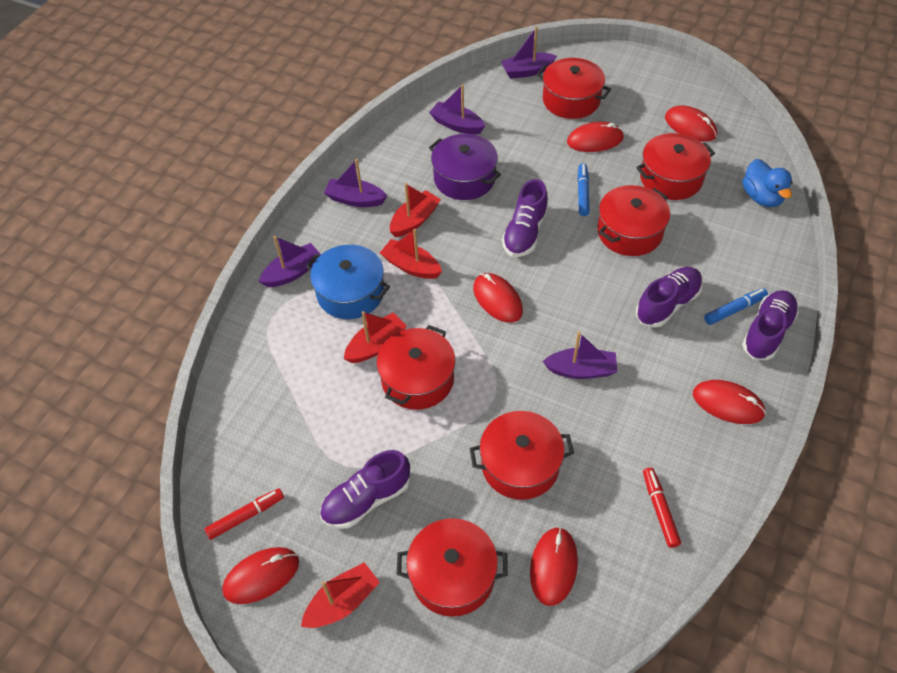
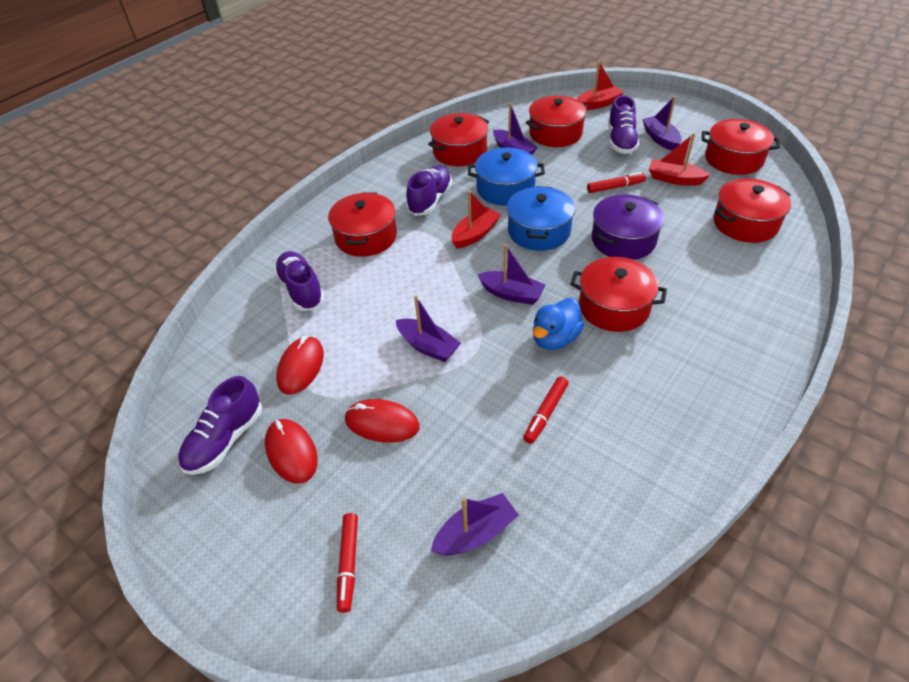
blue marker: [577,164,590,216] [704,288,768,325] = 2 -> none = 0
blue pot: [306,245,390,319] = 1 -> [468,148,545,206] [507,186,575,251] = 2
red boat: [301,562,380,628] [344,311,407,363] [380,229,442,279] [390,183,441,237] = 4 -> [451,191,501,249] [576,61,624,110] [649,133,710,186] = 3
red marker: [204,488,284,540] [643,467,681,548] = 2 -> [337,513,358,613] [523,377,569,444] [587,172,646,193] = 3
red mouse: [222,547,299,604] [473,273,523,323] [530,527,578,606] [567,122,624,152] [665,106,717,142] [693,380,766,424] = 6 -> [265,419,318,484] [276,336,324,395] [345,399,420,443] = 3

